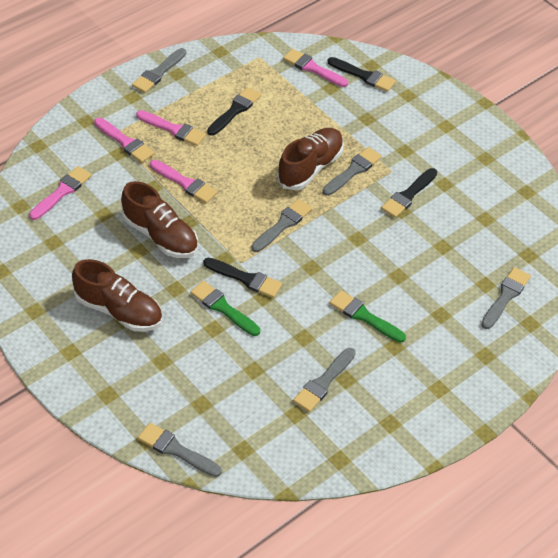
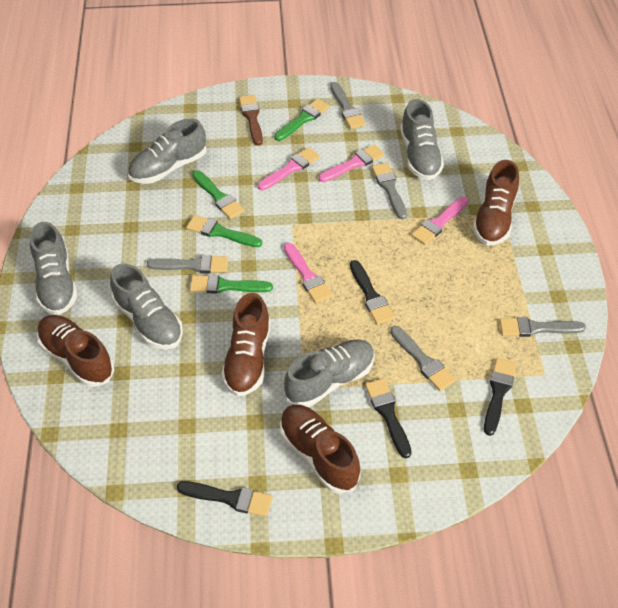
brown brush: none = 0 -> [239,95,263,146] = 1
brown shoe: [72,259,163,332] [121,181,198,258] [277,128,344,190] = 3 -> [37,315,114,387] [222,293,271,397] [280,404,361,494] [473,160,519,245] = 4
green brush: [190,281,260,336] [329,290,406,343] = 2 -> [186,215,262,247] [190,274,273,294] [192,170,245,219] [274,99,330,141] = 4
grey brush: [132,48,186,93] [138,423,222,477] [251,199,312,252] [293,348,356,412] [323,147,382,196] [481,267,531,329] = 6 -> [147,255,228,273] [330,82,366,129] [372,162,407,219] [390,326,456,391] [499,317,586,337] = 5
grey shoe: none = 0 -> [30,222,77,315] [110,263,183,350] [128,118,207,184] [284,339,375,407] [400,99,444,180] = 5
pink brush: [29,166,92,220] [94,118,155,163] [136,110,206,146] [150,160,217,203] [283,49,348,87] = 5 -> [258,147,320,191] [284,243,332,303] [319,144,385,182] [411,197,469,245] = 4

